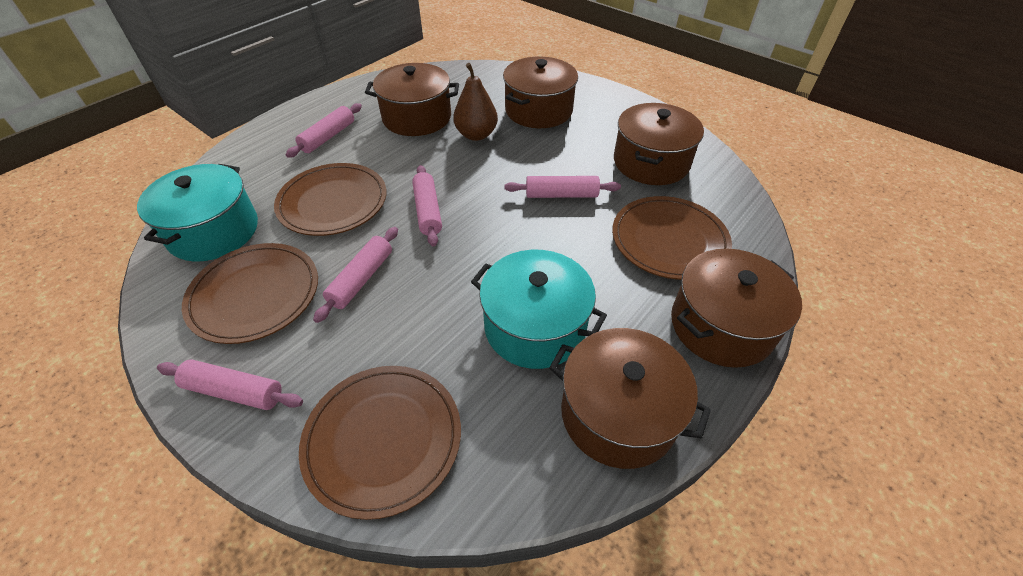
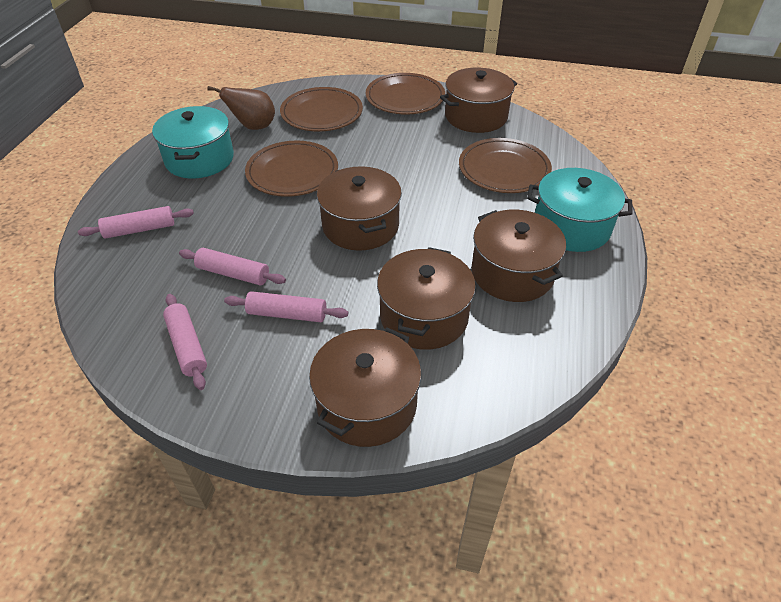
pink rolling pin: [157,359,303,410] [286,103,362,158] [313,227,398,323] [412,165,442,247] [504,176,621,198] = 5 -> [78,206,194,239] [163,294,207,390] [179,248,286,285] [224,291,348,322] = 4

